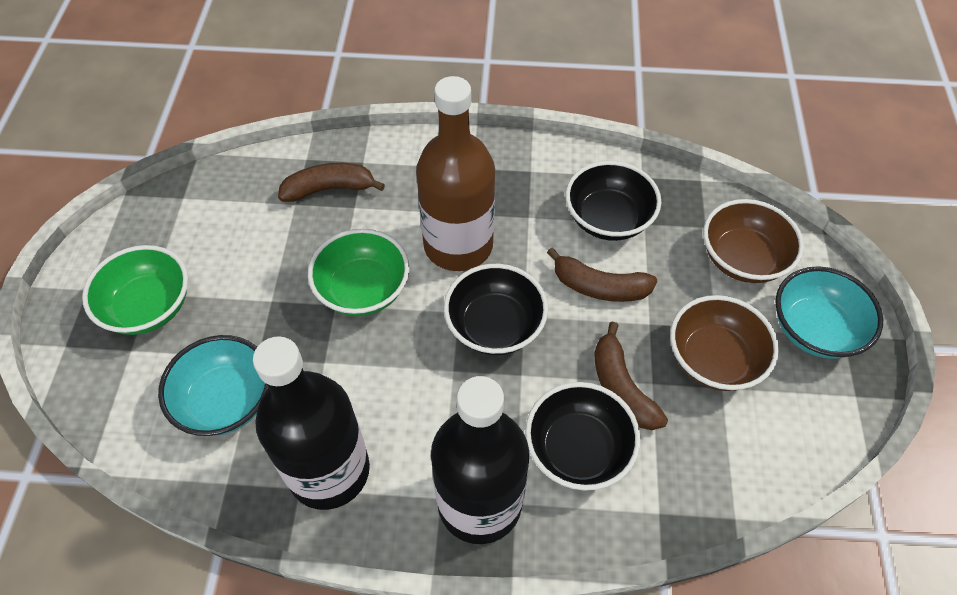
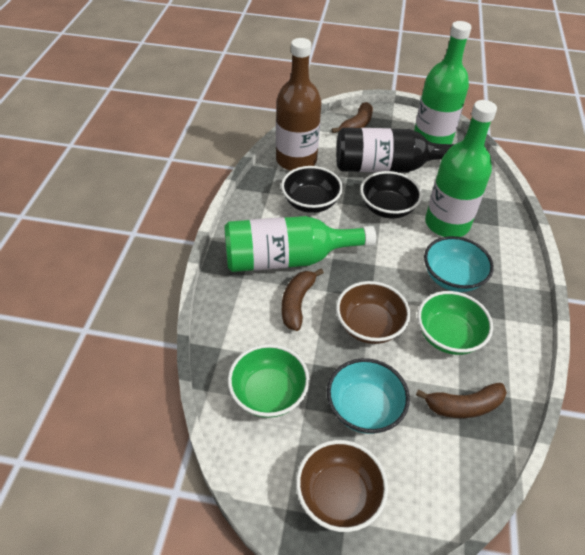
black bottle: [253,336,370,510] [431,376,529,544] = 2 -> [336,128,455,173] = 1
black bowl: [444,264,548,355] [525,382,641,491] [565,161,661,241] = 3 -> [281,166,343,213] [360,171,422,219] = 2
green bottle: none = 0 -> [224,216,376,272] [414,21,472,144] [425,100,497,237] = 3

